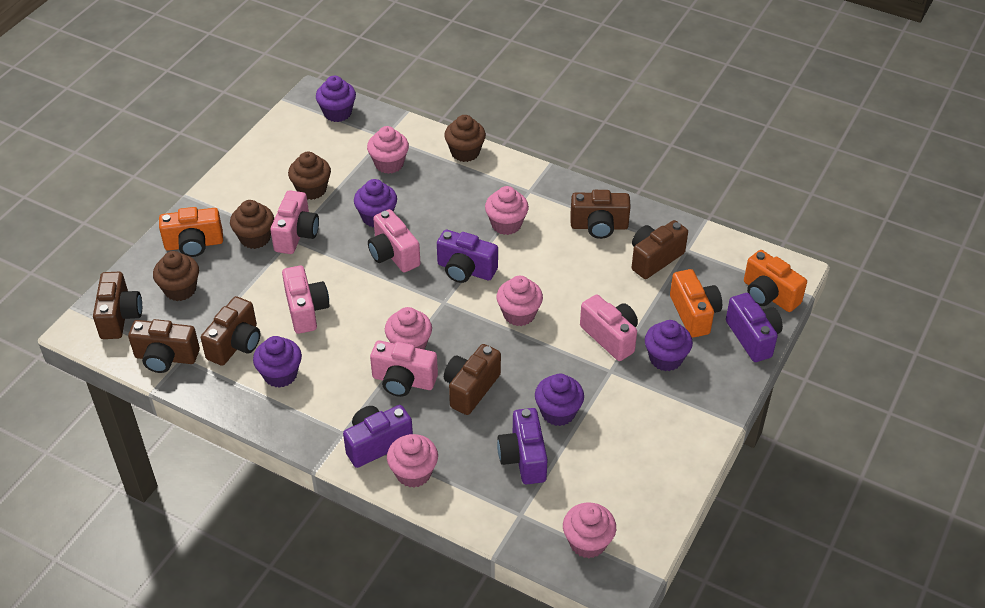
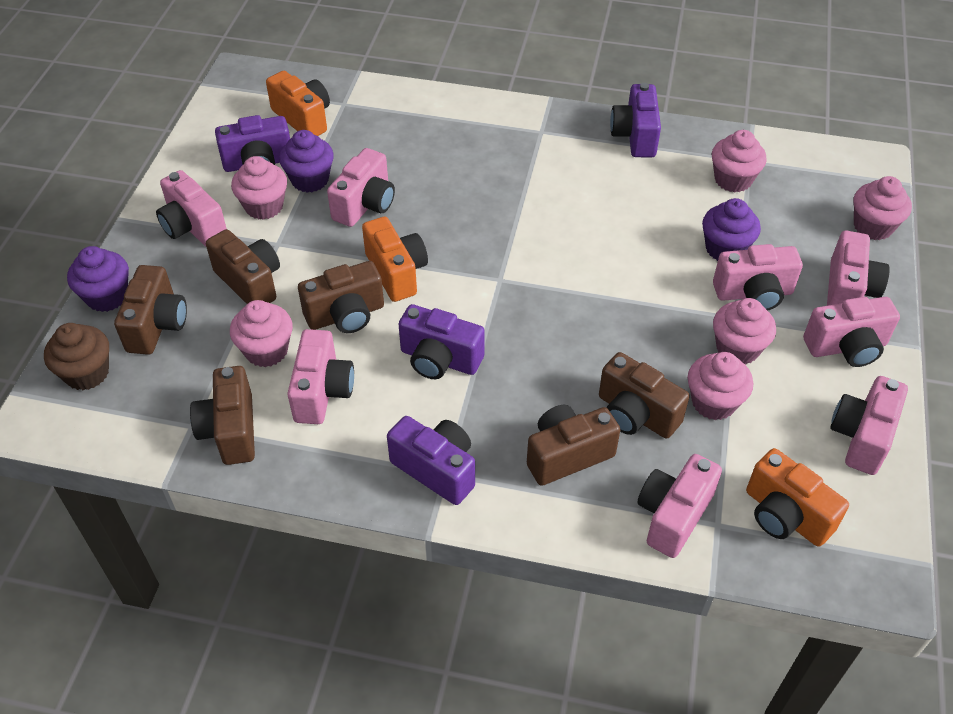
brown cupcake: [153,251,199,301] [230,200,274,249] [288,152,331,200] [444,115,486,162] = 4 -> [44,323,109,390] = 1
pink camera: [270,190,319,254] [282,266,329,334] [368,209,420,272] [370,341,438,397] [580,295,638,361] = 5 -> [156,170,227,246] [287,329,354,424] [327,148,395,227] [637,454,722,558] [713,244,803,311] [803,297,900,367] [827,230,890,306] [830,376,908,475] = 8
purple cupcake: [253,336,302,388] [316,76,356,122] [354,179,397,227] [535,374,584,426] [645,320,693,371] = 5 -> [67,246,129,312] [279,130,334,193] [702,198,761,261] = 3

